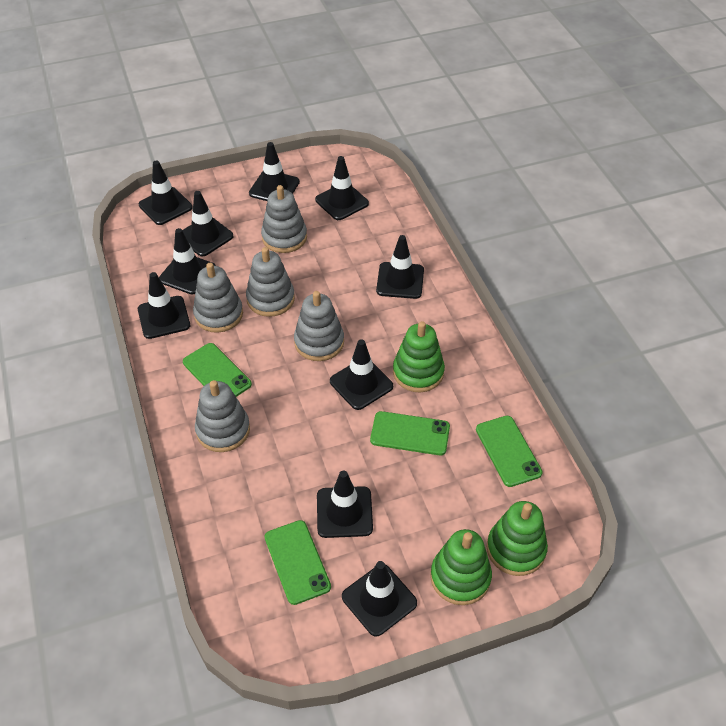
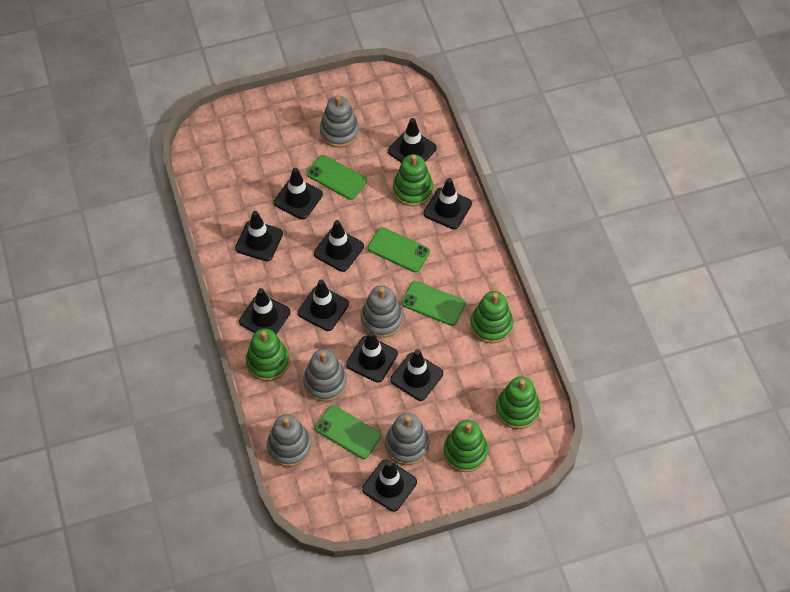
green stacking toy: [393,321,445,392] [430,529,492,605] [487,501,548,576] = 3 -> [246,329,290,381] [393,154,433,206] [443,420,488,472] [470,291,513,344] [496,376,540,429] = 5

